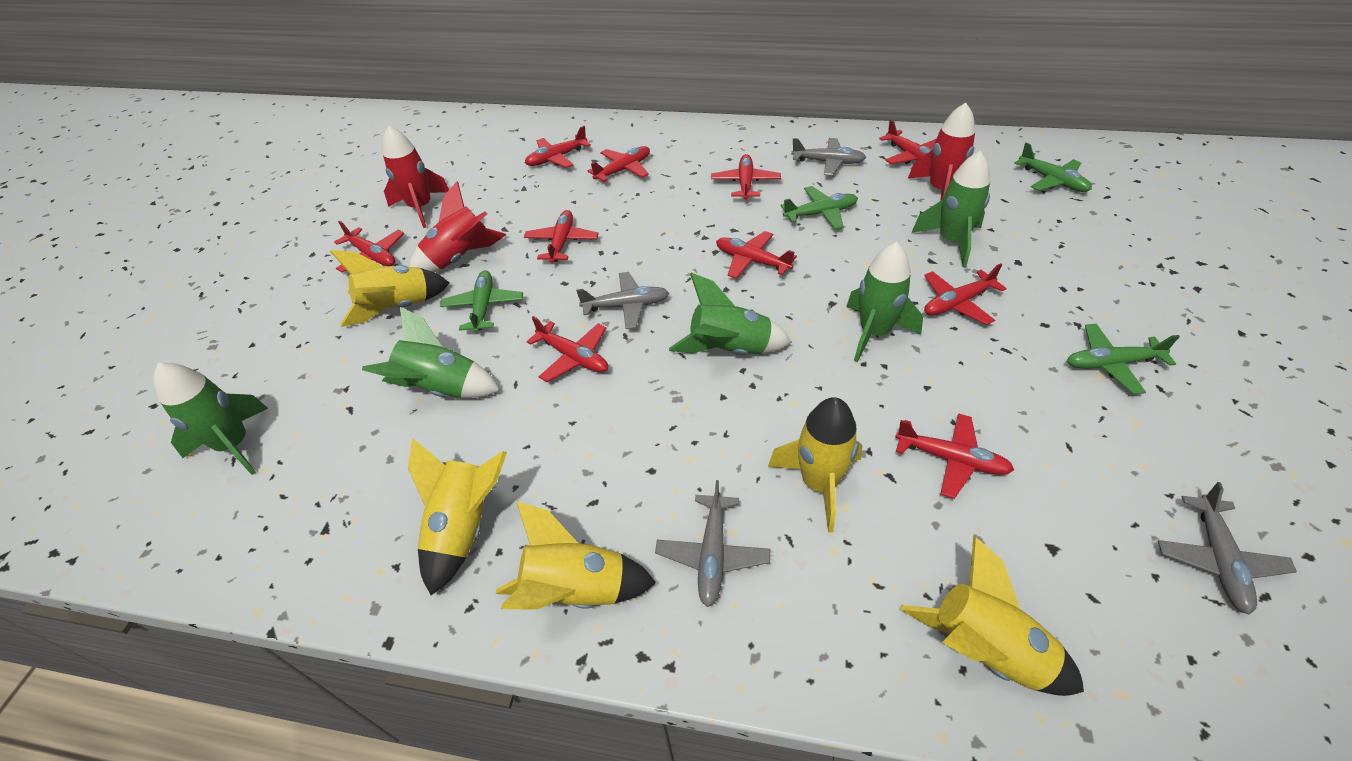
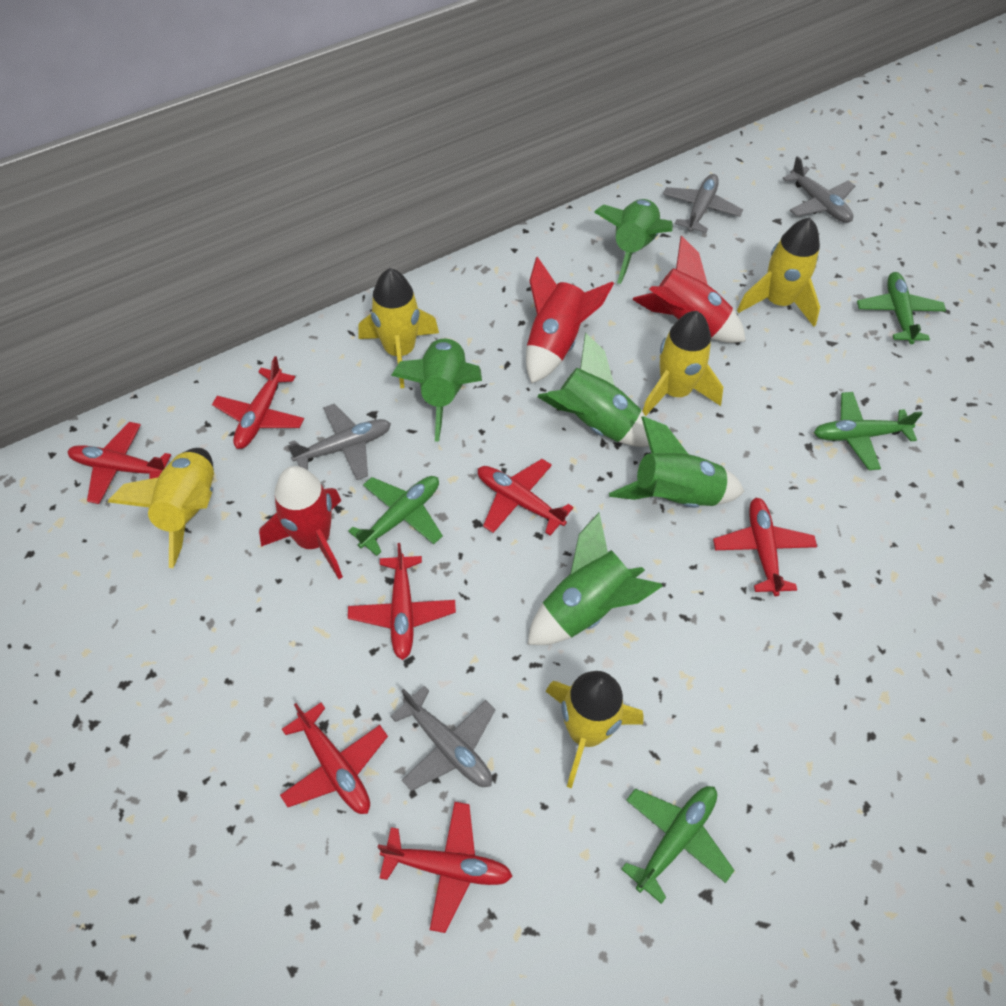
red plane: [334,221,404,272] [524,210,599,263] [525,126,591,168] [527,316,608,382] [587,146,650,182] [711,154,781,200] [716,231,797,279] [879,120,936,164] [895,413,1014,499] [924,263,1007,325] = 10 -> [67,422,171,504] [212,356,304,449] [280,703,388,814] [348,543,456,660] [377,802,513,933] [478,459,574,536] [713,498,817,596] = 7

